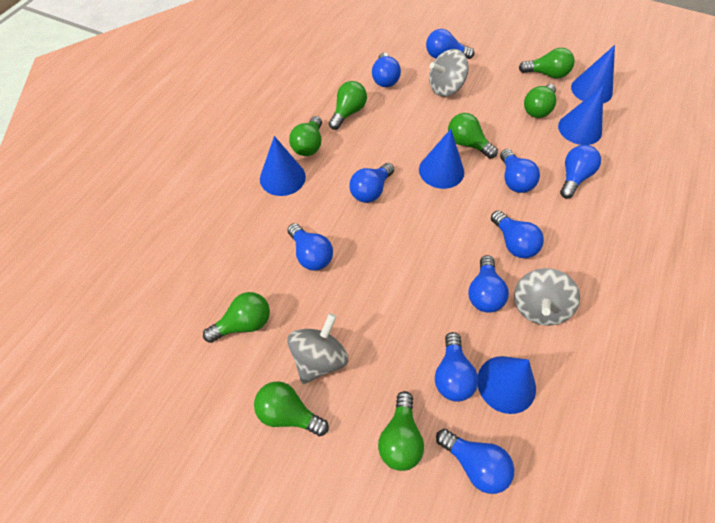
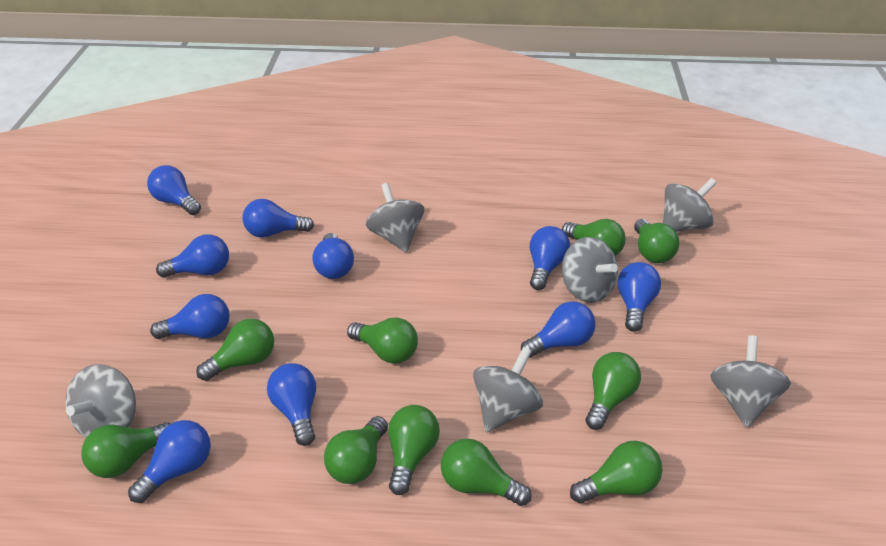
blue cone: [260,136,306,196] [419,129,464,189] [478,356,536,414] [558,86,603,145] [571,45,615,103] = 5 -> none = 0
green light bulb: [203,292,270,343] [254,381,329,436] [289,116,322,156] [329,81,367,130] [378,391,424,471] [448,113,498,159] [519,48,574,78] [524,84,556,118] = 8 -> [81,422,170,478] [196,319,274,381] [324,416,388,484] [347,318,418,364] [388,405,440,495] [441,439,532,506] [562,219,626,256] [570,441,663,504] [586,352,641,430] [634,219,679,263] = 10
grey spinning top: [287,313,348,384] [429,49,469,96] [514,268,580,326] = 3 -> [65,364,136,438] [366,183,424,252] [473,347,543,432] [562,237,618,303] [663,178,717,232] [710,336,791,427] = 6

